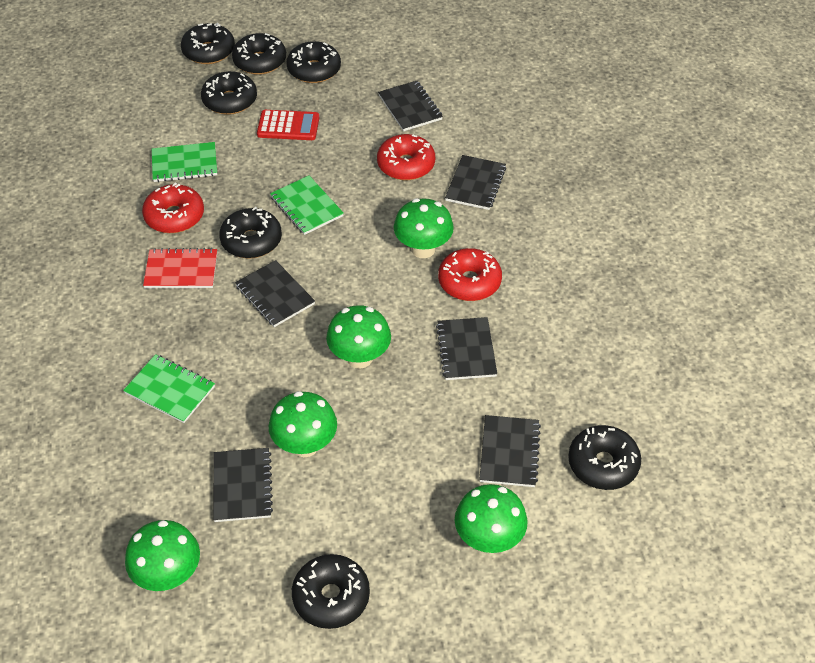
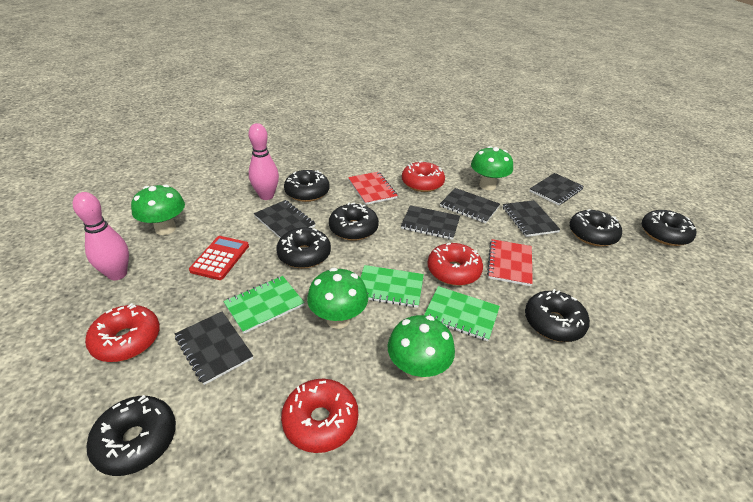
green mushroom: [125,520,200,591] [269,391,337,457] [326,305,391,369] [394,198,454,258] [455,484,528,553] = 5 -> [131,184,185,235] [307,268,368,329] [388,315,455,381] [471,146,513,190] = 4
pink bowling pin: none = 0 -> [73,192,129,280] [249,123,279,200] = 2
red donut: [142,183,204,233] [377,134,435,180] [438,248,502,301] = 3 -> [85,303,160,362] [281,379,358,453] [402,161,445,192] [428,243,483,286] = 4
red notebook: [143,248,217,288] = 1 -> [348,172,398,205] [487,239,533,286] = 2

